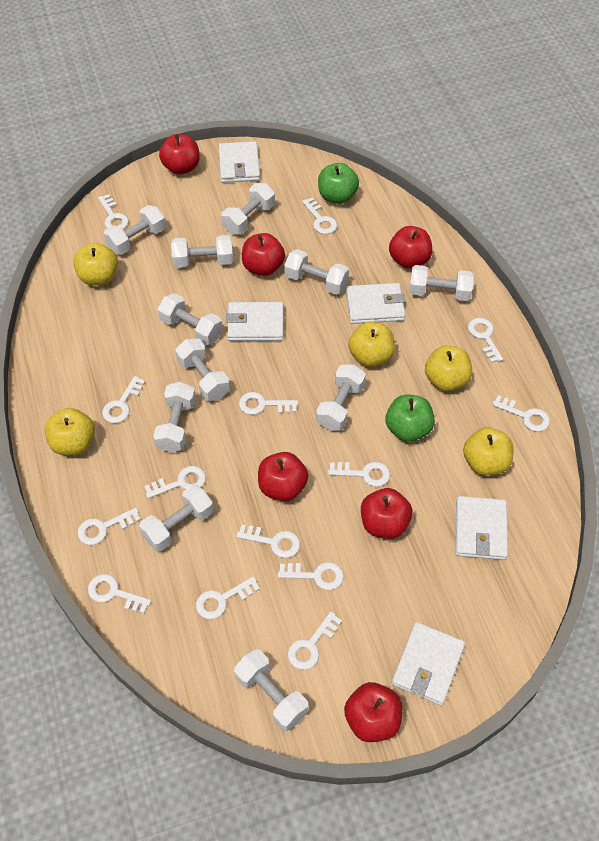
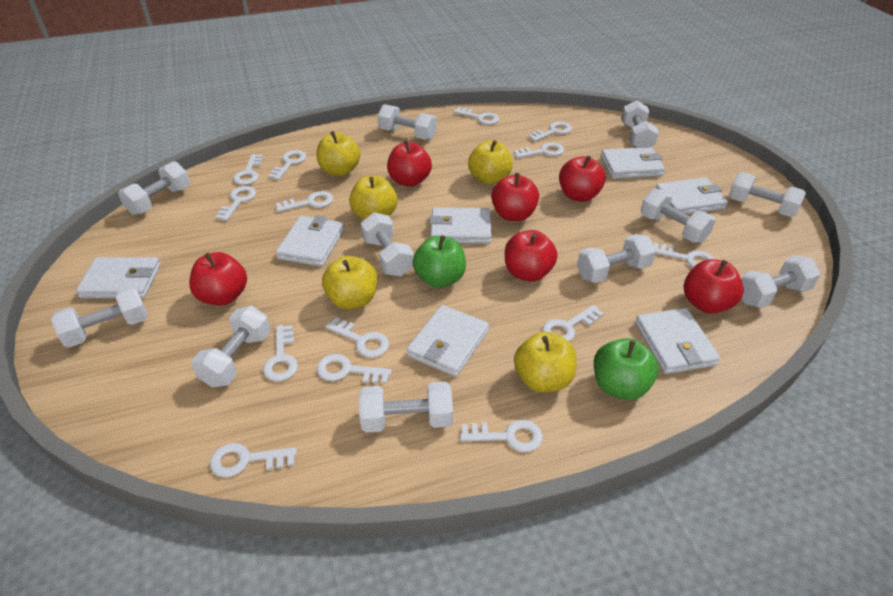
white wallet: [219,141,260,183] [226,302,283,341] [346,283,405,324] [392,622,465,706] [456,496,508,560] = 5 -> [76,257,161,298] [276,215,344,266] [406,305,489,377] [429,207,492,244] [601,147,665,179] [635,308,720,374] [656,177,728,214] = 7

